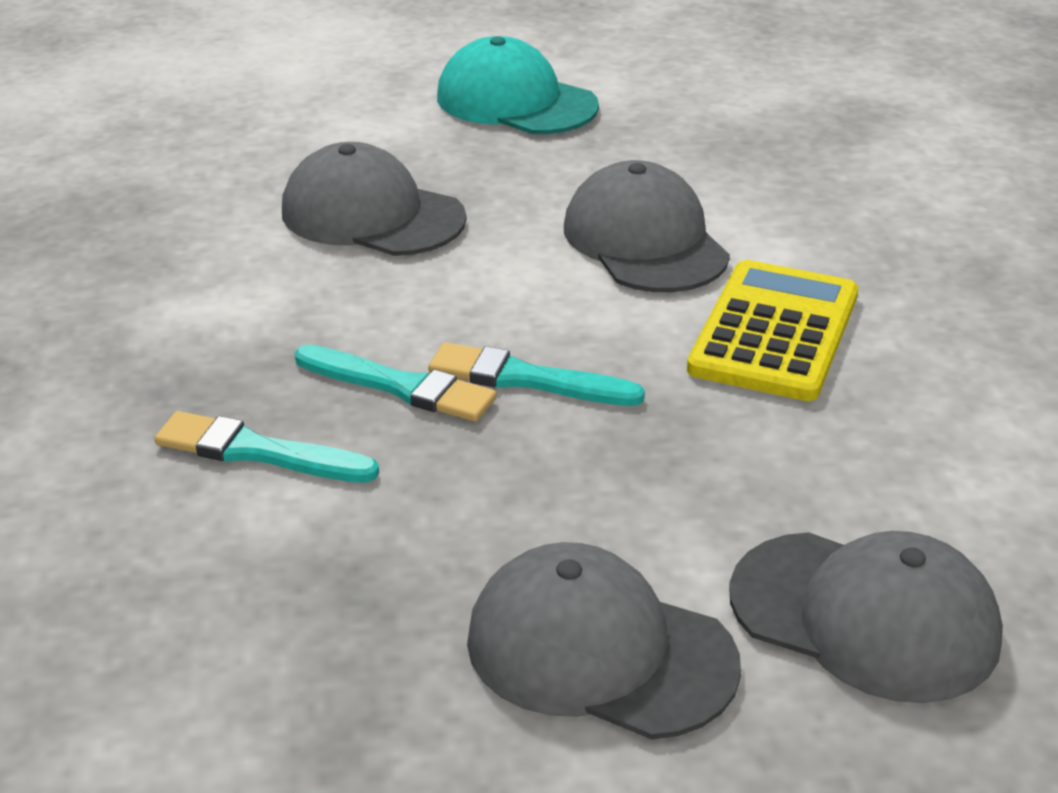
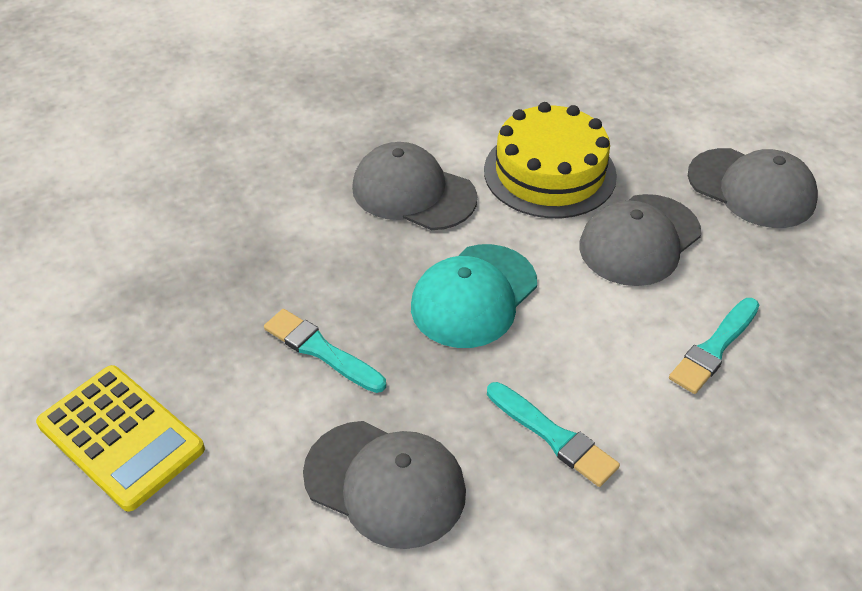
yellow cake: none = 0 -> [484,102,617,218] = 1

